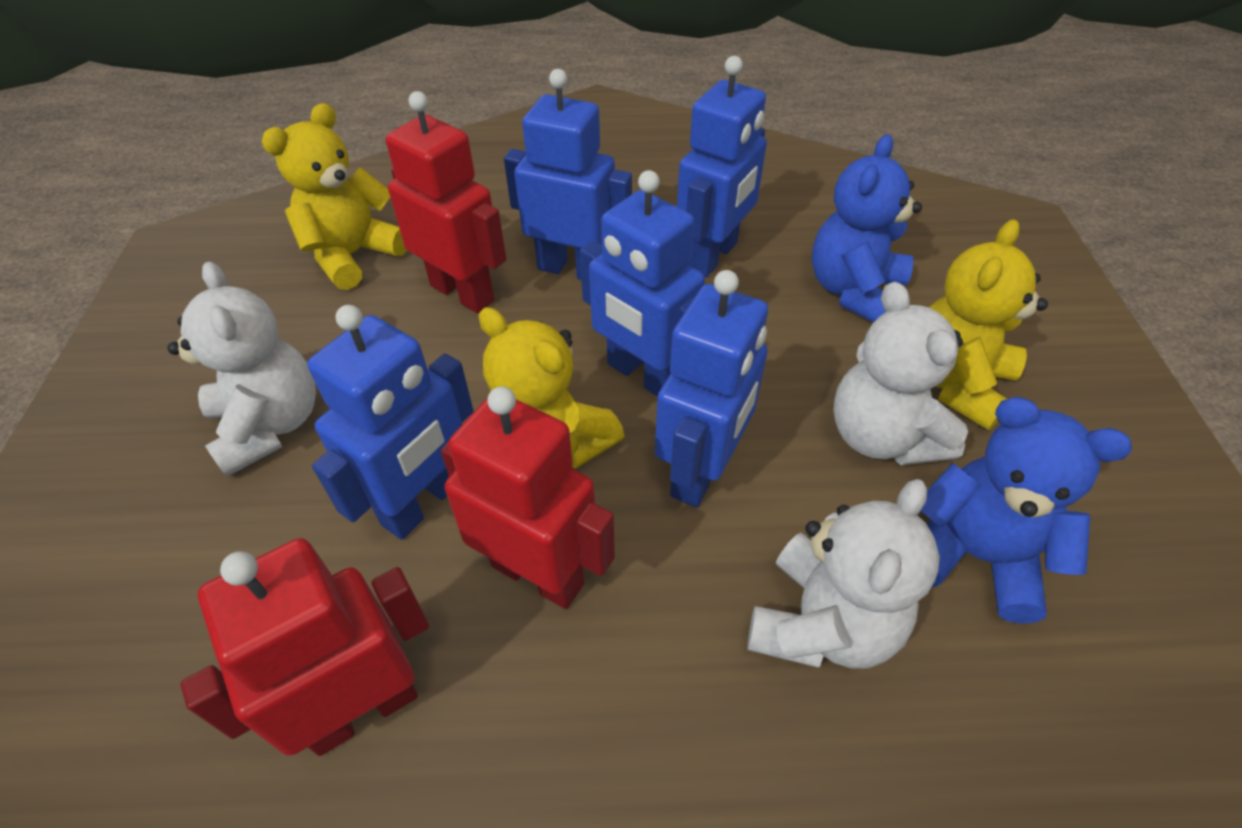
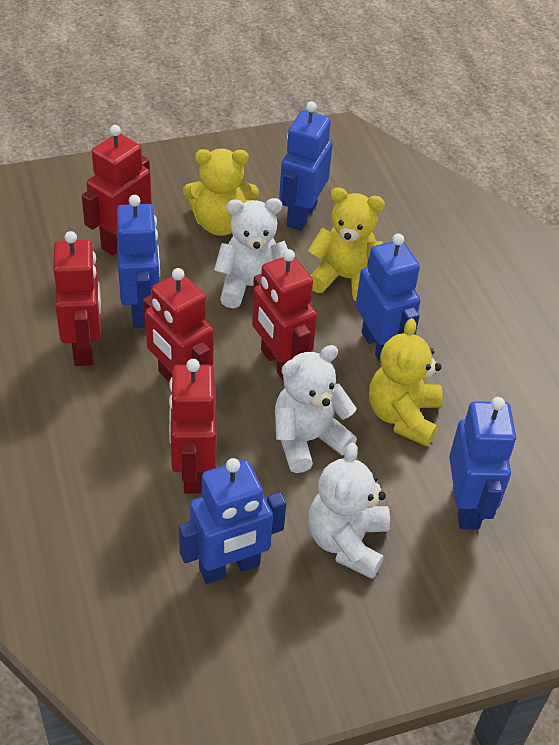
blue teddy bear: [812,134,922,323] [921,397,1132,624] = 2 -> none = 0
red robot: [181,538,429,756] [386,91,506,313] [441,386,615,609] = 3 -> [53,231,101,366] [82,125,152,256] [143,268,214,382] [169,359,217,494] [252,249,317,381] = 5

